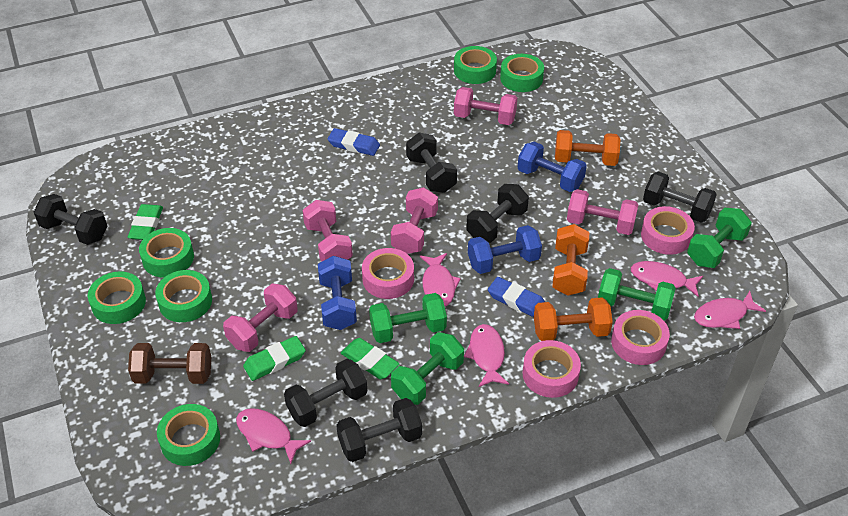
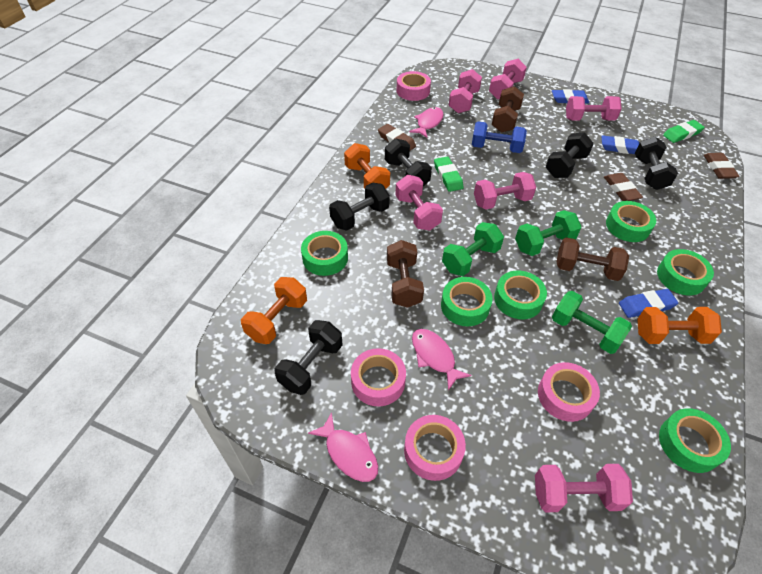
black dumbbell: [34,194,107,245] [284,359,367,427] [336,398,422,462] [406,132,457,193] [466,184,529,243] [643,171,717,223] = 6 -> [274,320,343,395] [329,183,390,231] [385,138,432,186] [546,132,594,178] [635,137,678,190] = 5
blue dumbbell: [318,256,357,330] [468,225,542,274] [518,142,587,192] = 3 -> [472,121,527,153] = 1
blue eraser: [328,128,380,156] [488,277,545,317] = 2 -> [552,89,589,104] [601,135,639,154] [619,289,678,318] = 3
brown dumbbell: [128,343,211,384] = 1 -> [387,240,424,308] [492,86,524,133] [556,237,629,281] = 3
brown eraser: none = 0 -> [378,124,416,151] [604,173,643,201] [704,153,739,179] = 3
green dumbbell: [369,293,447,343] [391,332,464,405] [598,268,676,320] [687,208,752,268] = 4 -> [442,222,504,276] [515,210,582,256] [552,291,632,354] = 3
green eraser: [128,204,163,240] [243,336,306,381] [341,338,399,379] = 3 -> [434,156,463,192] [663,120,705,143] = 2
pink dumbbell: [223,284,298,352] [303,200,353,262] [391,187,438,254] [454,87,517,125] [567,189,639,235] = 5 -> [395,175,443,230] [449,69,482,113] [474,172,536,210] [489,59,527,100] [535,464,633,512] [566,96,622,121] = 6
pink fish: [236,408,311,464] [420,253,461,306] [464,324,509,387] [631,261,703,297] [694,291,766,329] = 5 -> [308,412,378,482] [409,107,444,138] [412,329,471,390] = 3

